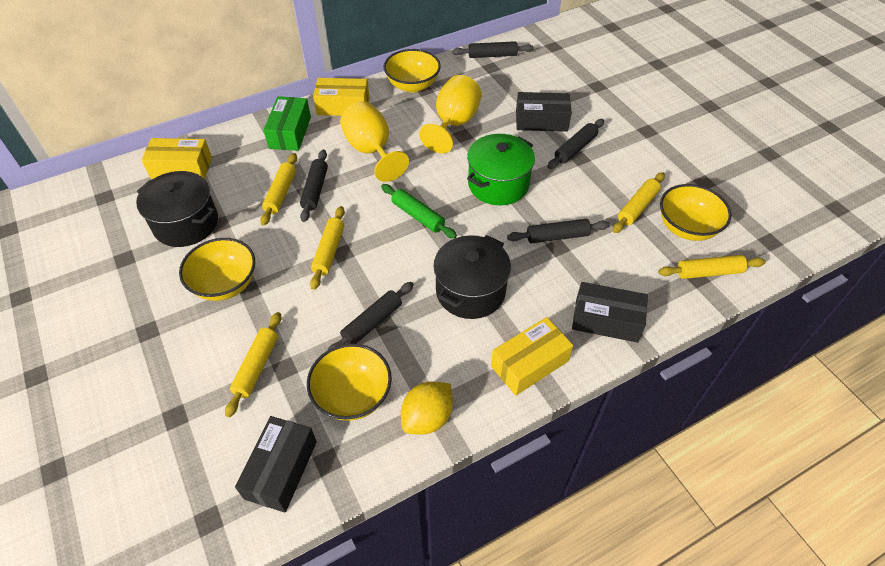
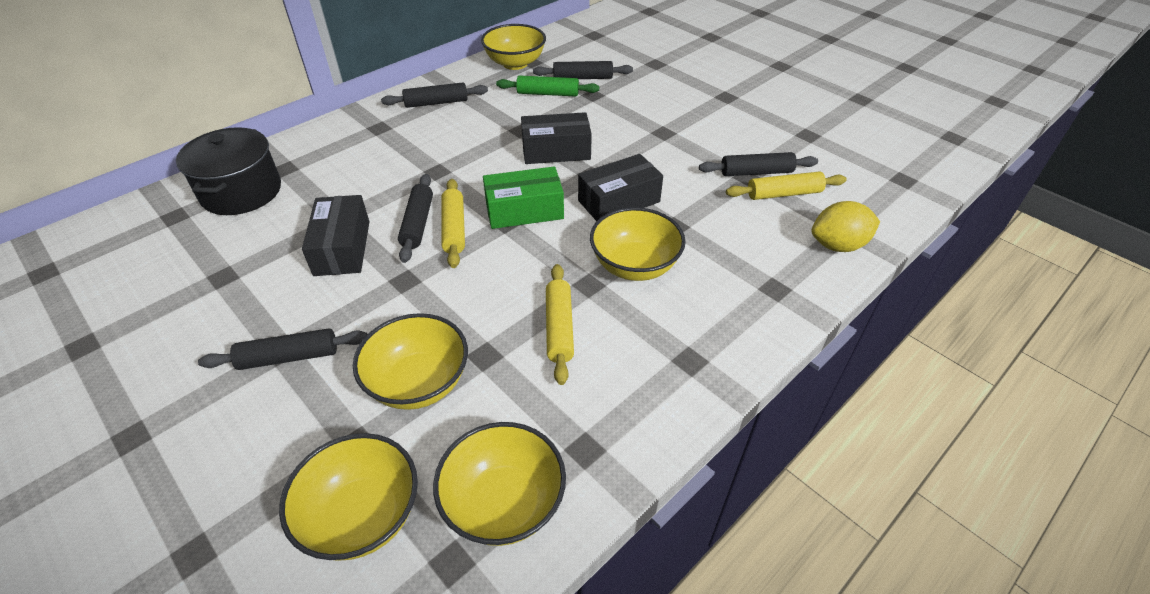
black pot: [136,171,218,247] [433,235,511,319] = 2 -> [176,127,281,215] = 1
green pot: [467,134,535,206] = 1 -> none = 0
yellow bowl: [179,238,255,301] [307,344,392,421] [383,49,441,92] [660,184,732,241] = 4 -> [279,433,418,561] [353,313,468,410] [433,422,566,546] [481,24,546,70] [590,207,686,281] = 5
yellow box: [142,138,212,179] [313,78,370,116] [491,317,573,395] = 3 -> none = 0
yellow goblet: [340,101,409,182] [419,75,482,153] = 2 -> none = 0
yellow rolling pin: [225,312,281,418] [260,153,297,226] [310,206,345,290] [613,172,665,233] [658,255,766,279] = 5 -> [441,179,465,268] [546,264,574,385] [726,172,847,200] = 3

